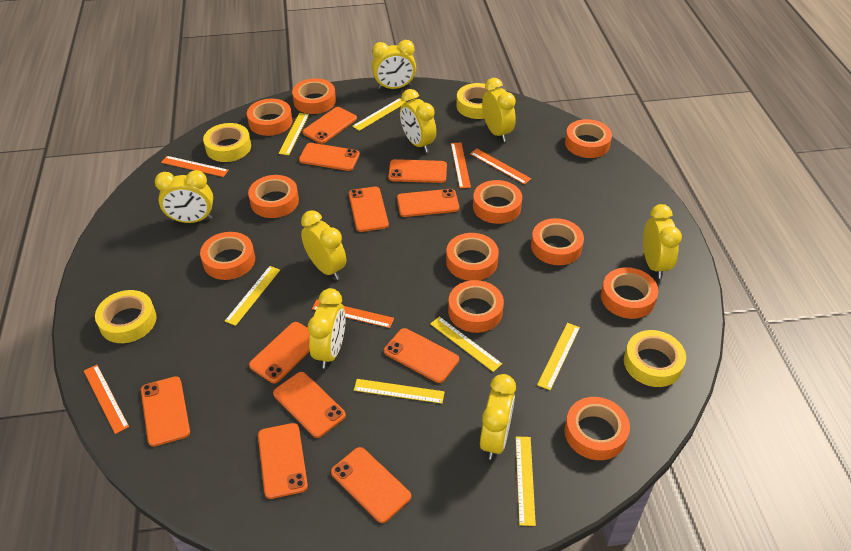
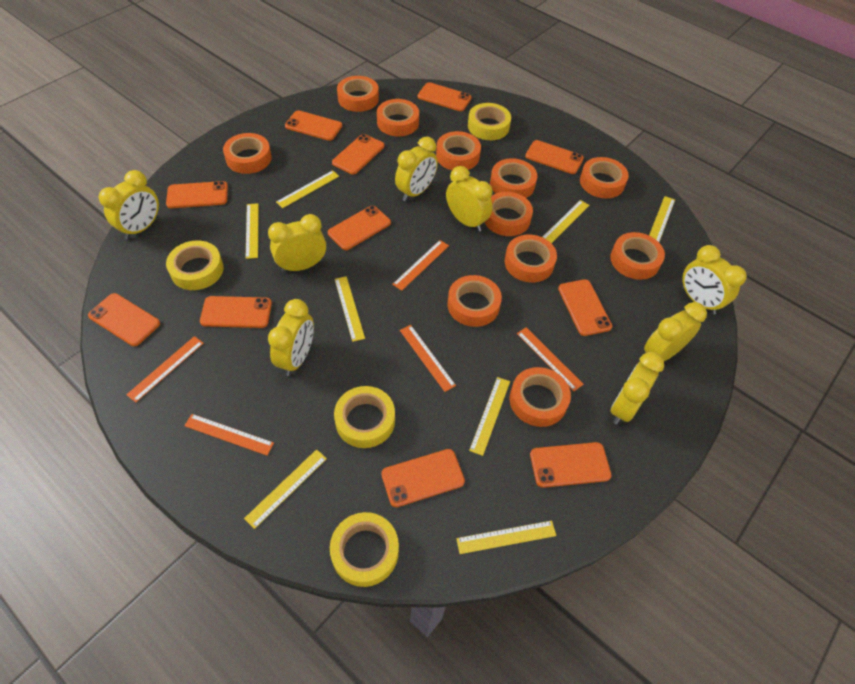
yellow ruler: [225,266,280,326] [278,113,309,155] [352,98,406,131] [354,379,445,404] [430,316,502,372] [516,437,536,526] [537,323,580,390] = 7 -> [244,449,327,529] [246,203,259,259] [276,170,339,208] [335,276,365,342] [456,521,556,554] [469,377,510,456] [543,200,590,243] [649,196,675,242] = 8

